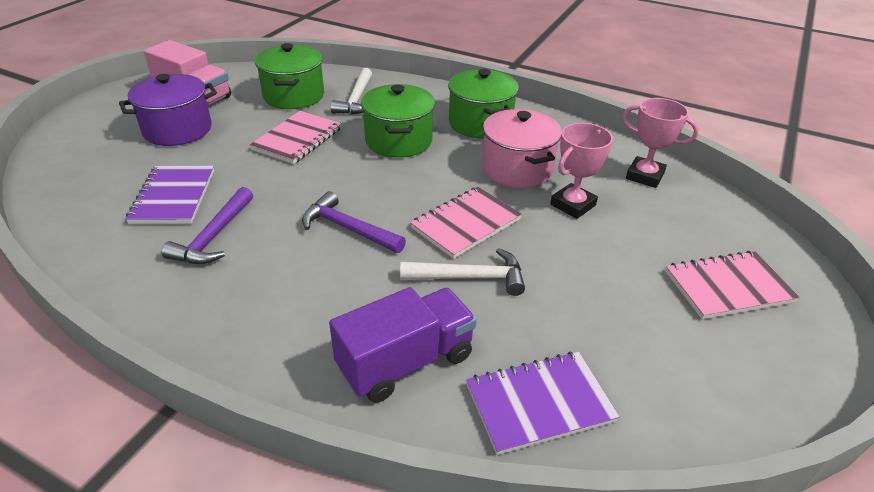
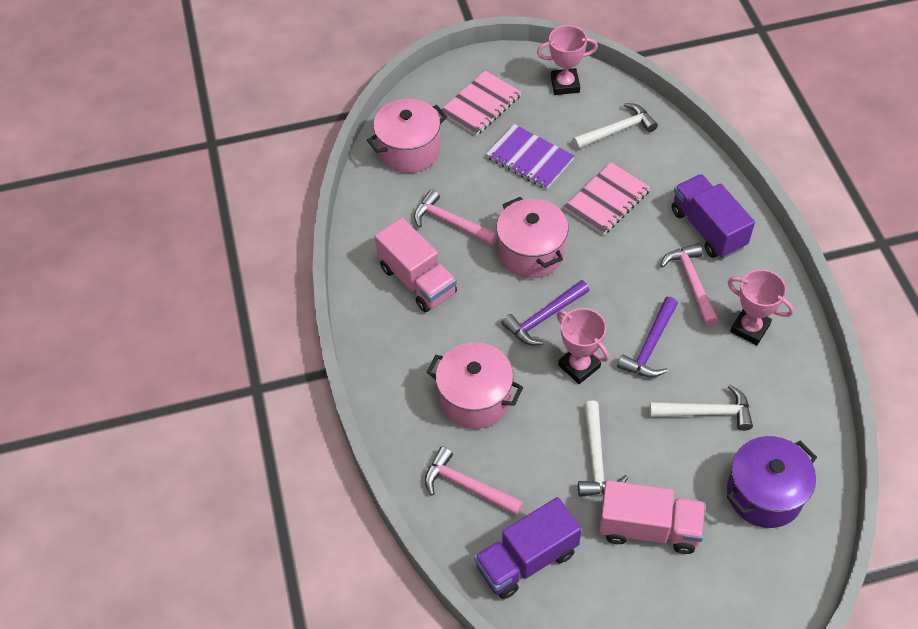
green pot: [255,43,324,109] [361,84,435,158] [448,69,519,139] = 3 -> none = 0
pink hammer: none = 0 -> [414,189,498,245] [425,446,524,515] [660,243,718,326] = 3
pink notebook: [249,111,342,164] [410,187,522,259] [665,251,800,319] = 3 -> [441,70,522,136] [564,162,651,235] = 2
pink pot: [482,109,562,188] = 1 -> [367,99,447,173] [427,342,523,429] [497,197,568,278] = 3
pink trophy: [550,123,613,219] [622,98,699,188] = 2 -> [537,25,598,95] [557,308,609,384] [728,269,794,345] = 3
pink truck: [144,40,231,105] = 1 -> [375,218,457,312] [599,480,705,554] = 2
purple notebook: [126,166,214,224] [466,351,619,455] = 2 -> [486,124,574,190] = 1
purple truck: [329,287,477,403] = 1 -> [474,497,582,599] [672,174,755,258] = 2
white hammer: [331,68,372,114] [400,248,525,296] = 2 -> [572,103,658,150] [578,401,628,497] [649,385,753,431] = 3

